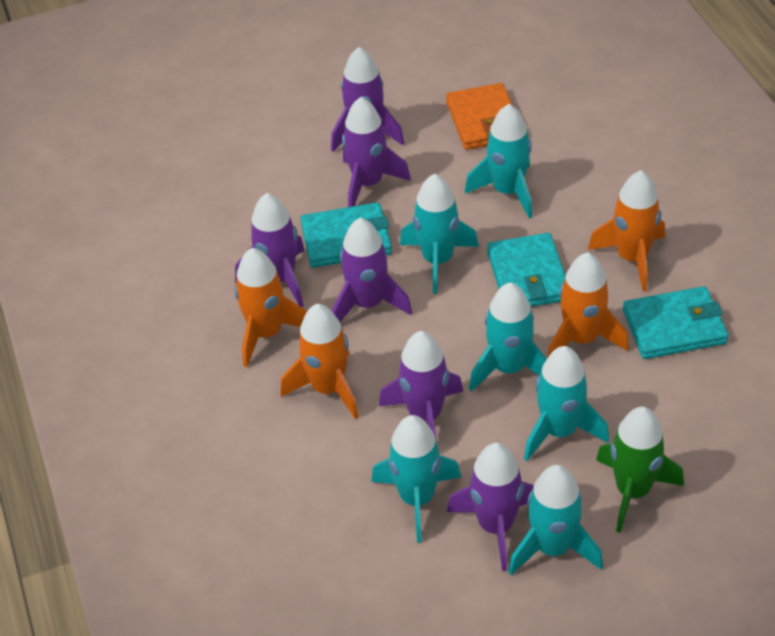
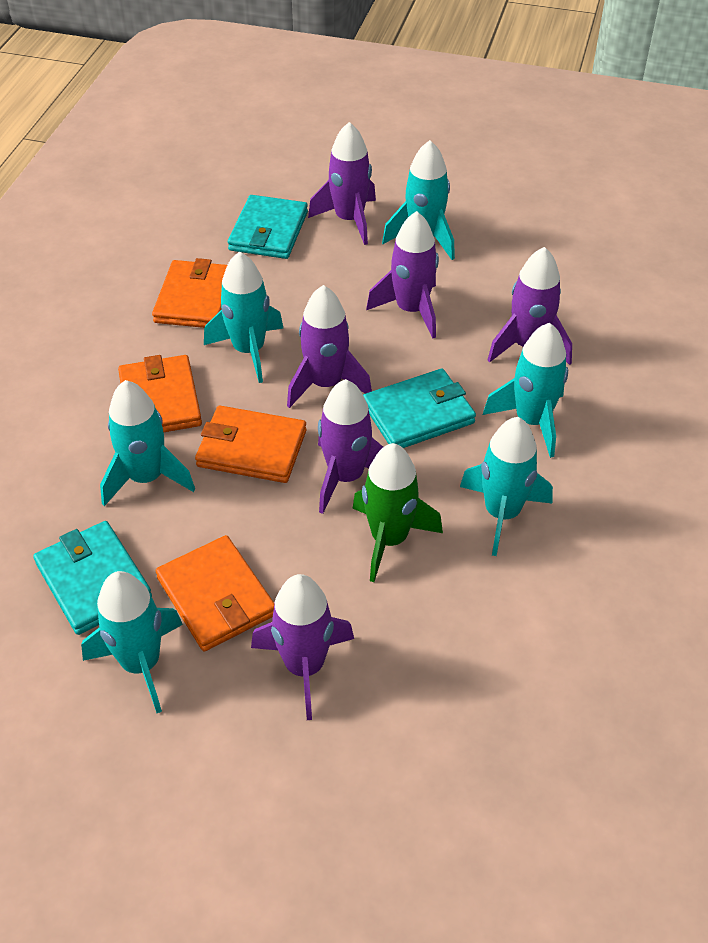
orange rocket: [234,248,307,367] [280,304,359,419] [548,252,629,357] [588,170,665,291] = 4 -> none = 0
orange wallet: [446,83,513,150] = 1 -> [118,355,202,432] [152,258,227,328] [156,535,274,651] [195,406,306,483] = 4

